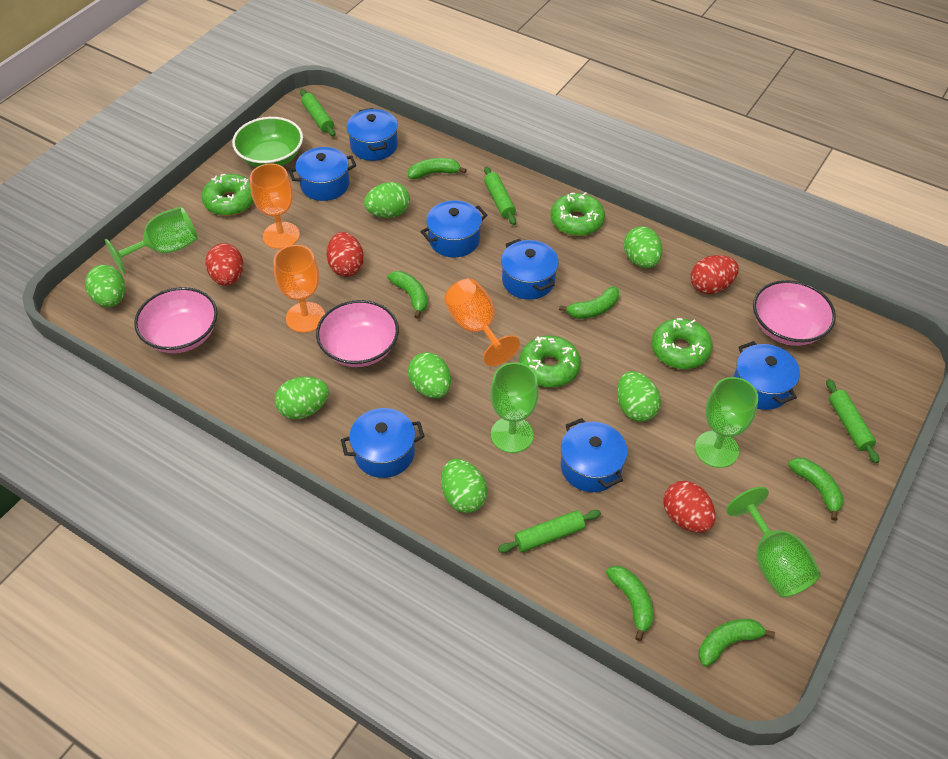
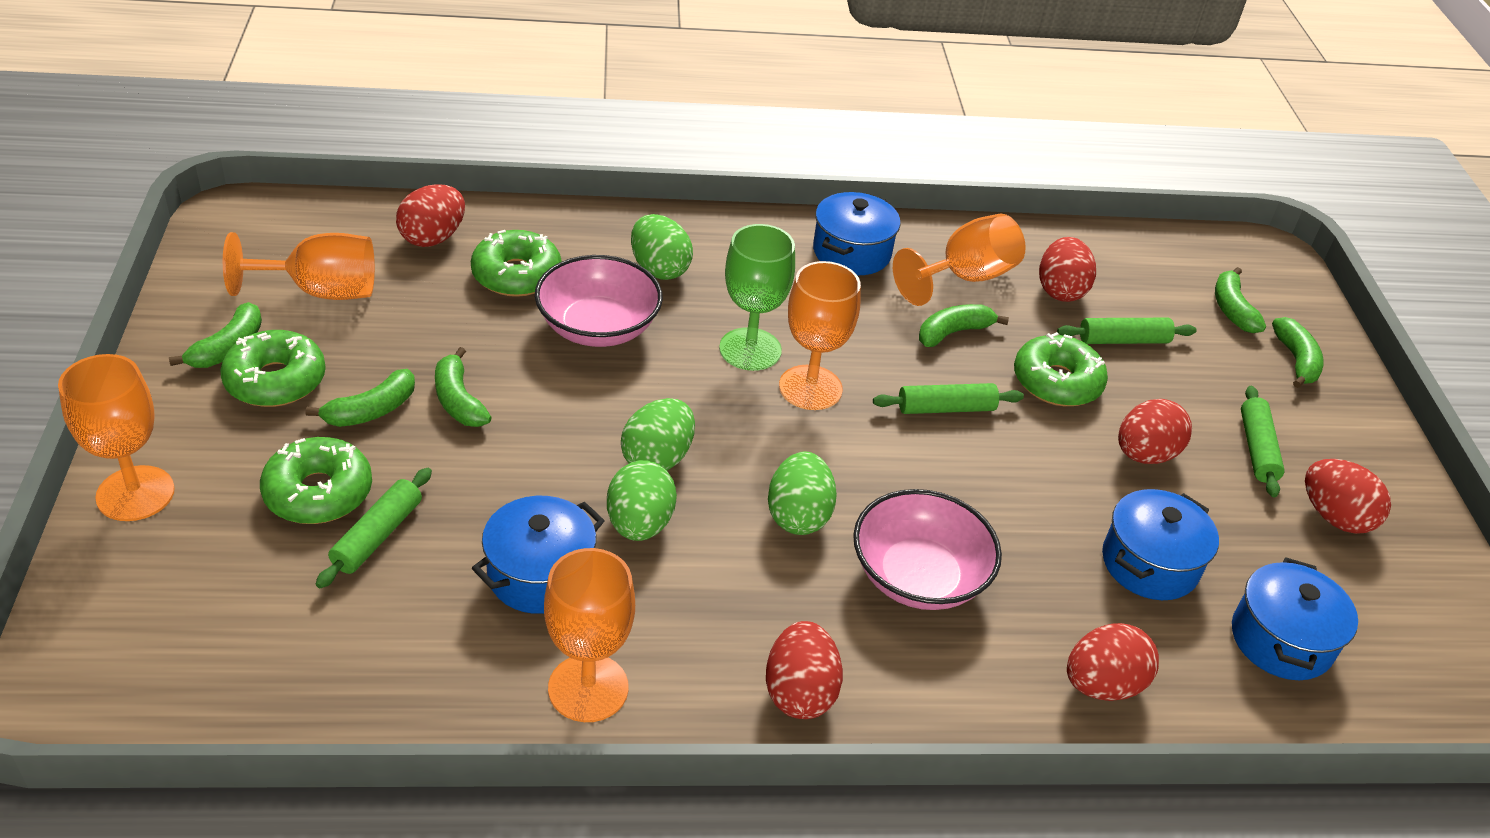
blue pot: [289,147,356,201] [341,408,425,478] [346,108,398,161] [420,200,487,258] [501,239,559,300] [561,418,628,492] [733,341,800,410] = 7 -> [472,496,605,614] [813,192,901,275] [1102,489,1219,600] [1232,557,1358,680] = 4
green bowl: [232,117,303,168] = 1 -> none = 0
green egg: [85,265,125,307] [275,377,329,419] [364,182,410,218] [408,352,451,398] [441,459,488,513] [617,371,661,422] [624,226,662,268] = 7 -> [607,460,677,541] [621,398,695,471] [631,214,693,280] [768,452,837,535] = 4
green goblet: [105,207,198,274] [490,362,539,453] [695,377,758,468] [726,487,821,597] = 4 -> [719,224,795,371] = 1
orange goblet: [250,163,300,249] [274,245,325,333] [444,278,520,366] = 3 -> [58,354,175,521] [223,232,375,300] [544,548,635,722] [779,261,861,410] [893,214,1026,306] = 5
pink bowl: [134,287,218,353] [316,300,399,367] [753,280,836,346] = 3 -> [535,255,663,347] [853,489,1002,610] = 2
red egg: [205,243,243,286] [327,232,364,277] [663,481,716,532] [691,255,739,294] = 4 -> [396,184,465,247] [766,621,843,719] [1039,237,1096,302] [1067,623,1159,701] [1118,399,1192,464] [1305,459,1391,534] = 6

